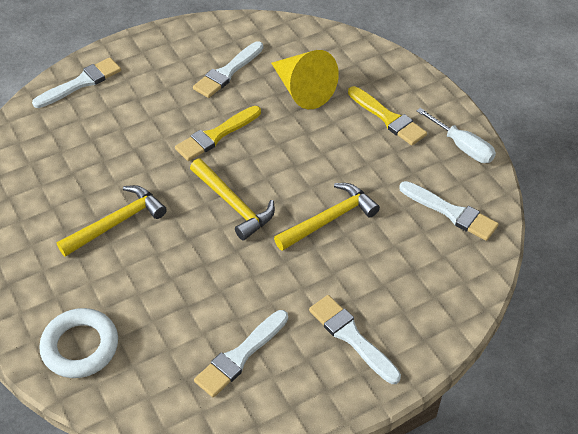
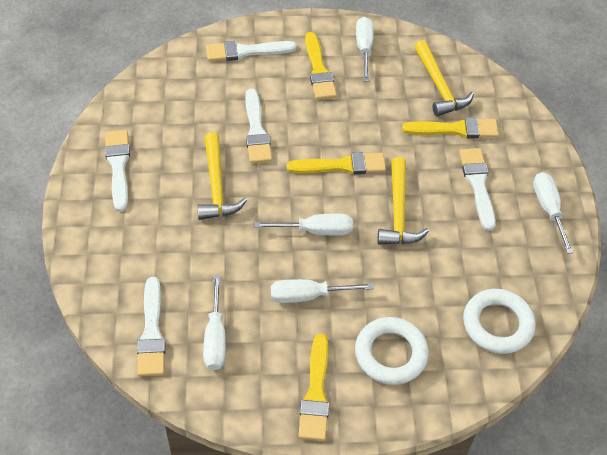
white ring: [39,308,118,378] = 1 -> [355,317,429,385] [463,289,536,354] = 2
white screwdriver: [417,108,496,163] = 1 -> [203,275,226,370] [254,213,353,235] [271,279,373,303] [356,17,373,82] [533,172,574,254] = 5
yellow brush: [175,106,261,161] [348,86,427,146] = 2 -> [287,152,386,174] [298,334,329,441] [305,32,337,100] [402,117,499,138] = 4
yellow cone: [271,50,339,109] = 1 -> none = 0

